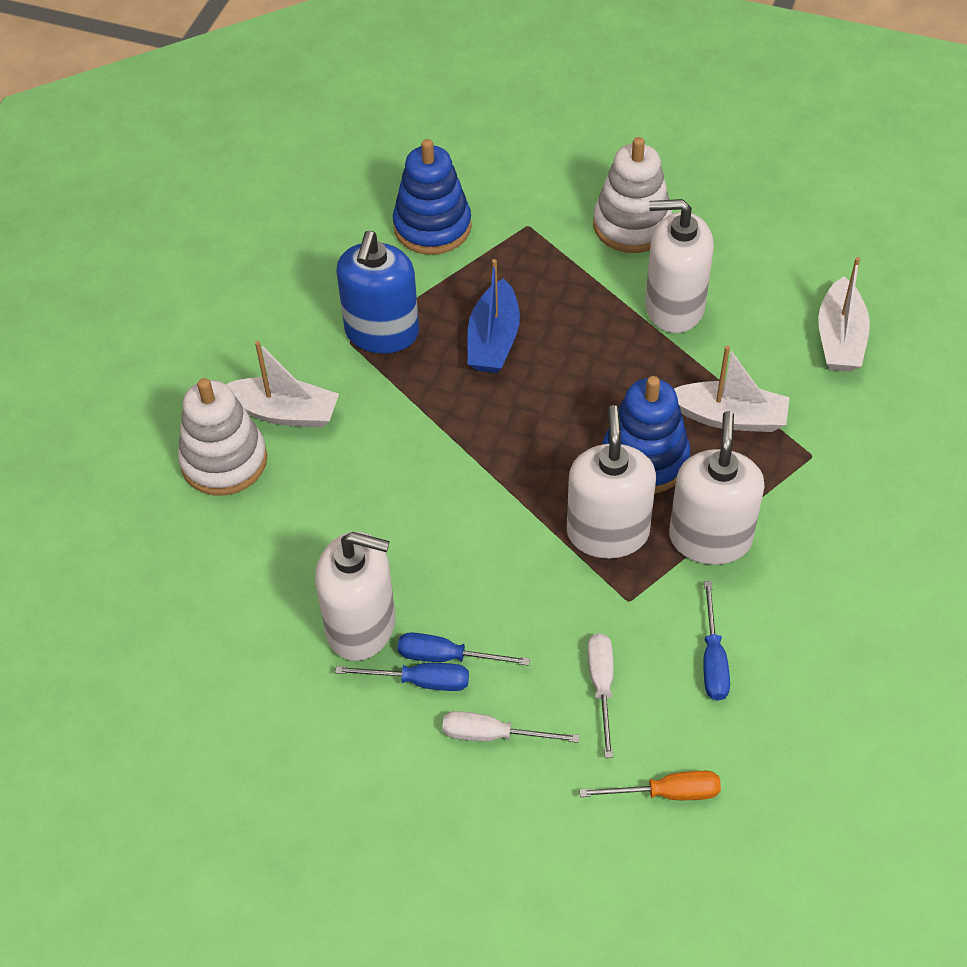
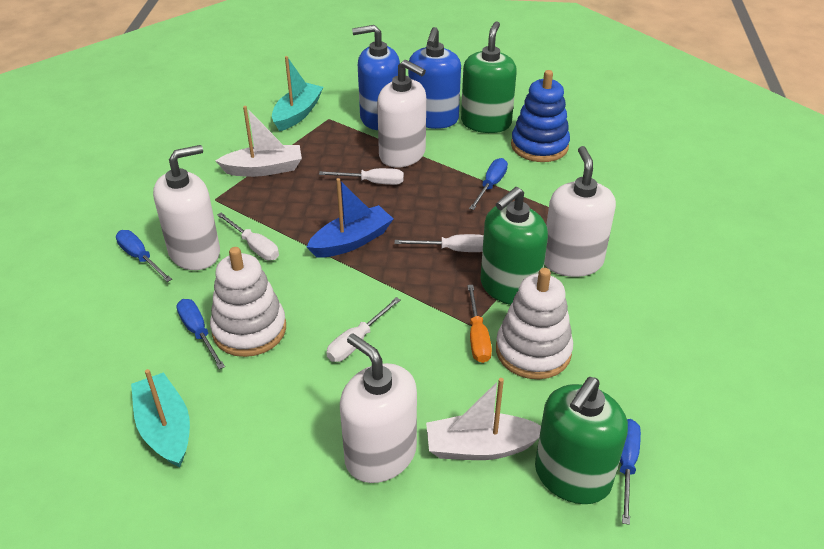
blue screwdriver: [335,663,469,691] [398,632,530,666] [703,581,730,701] = 3 -> [116,230,172,282] [176,299,225,369] [469,158,508,210] [620,419,641,525] = 4
blue soap dispenser: [336,231,419,353] = 1 -> [352,25,400,130] [408,27,461,129] = 2
blue stacking toy: [393,139,472,255] [603,376,690,494] = 2 -> [511,70,570,162] = 1
green soap dispenser: none = 0 -> [461,21,517,133] [480,187,548,305] [535,377,628,504] = 3
turquoise boat: none = 0 -> [131,369,190,468] [272,56,323,131] = 2
white boat: [226,341,339,428] [674,345,790,432] [818,257,870,372] = 3 -> [216,106,302,177] [426,378,541,460] = 2
white screwdriver: [442,711,580,743] [588,633,614,758] = 2 -> [217,213,279,260] [319,168,404,185] [326,297,401,362] [394,234,484,252] = 4

